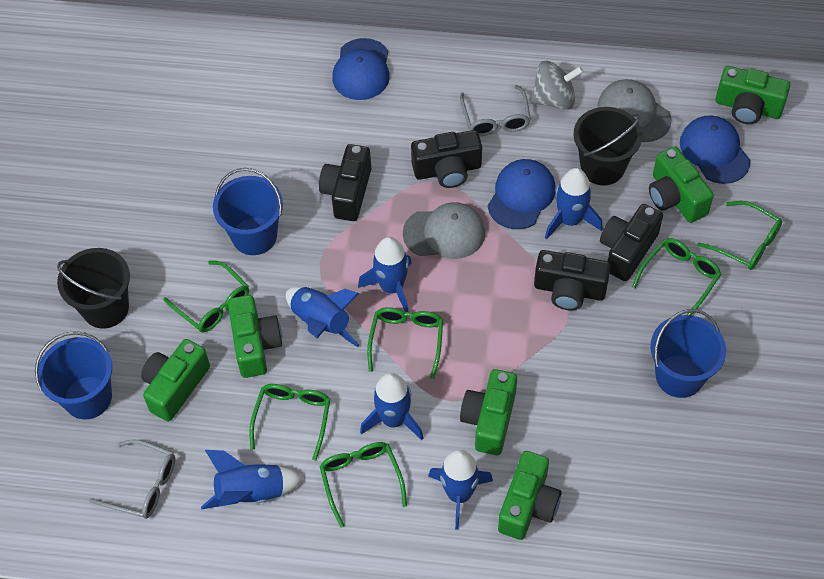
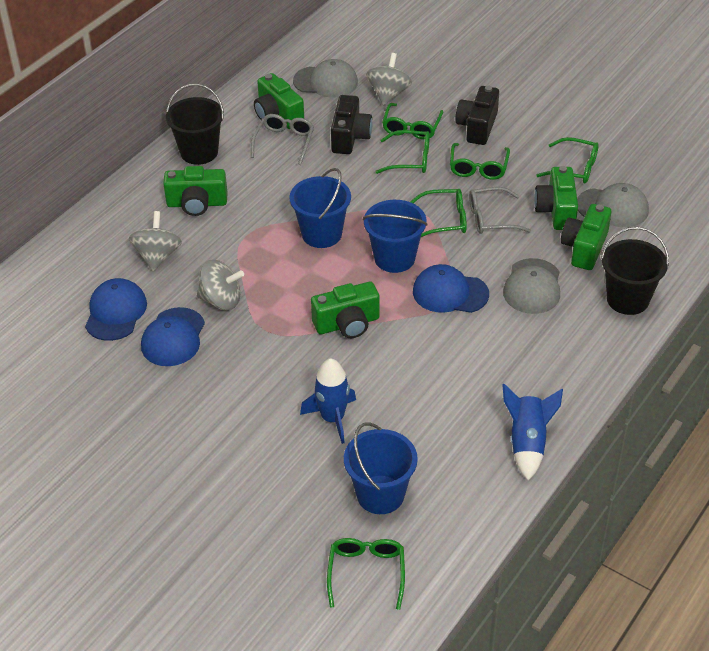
black camera: [319,144,371,221] [411,130,482,188] [534,250,611,310] [600,204,663,281] = 4 -> [331,95,372,154] [455,85,499,145] = 2
blue rocket: [201,450,304,510] [286,287,359,347] [358,237,412,313] [360,373,423,440] [428,450,493,530] [545,168,603,240] = 6 -> [300,358,356,444] [502,384,563,480] = 2
green camera: [141,339,210,422] [228,295,282,378] [460,369,517,455] [498,451,562,540] [649,146,714,223] [715,66,791,124] = 6 -> [163,166,228,216] [254,73,304,129] [311,282,380,338] [534,166,578,230] [561,204,611,270] = 5
grey cap: [403,202,485,259] [597,79,671,142] = 2 -> [293,59,358,97] [503,258,560,314] [577,183,649,227] = 3
grey spinning top: [530,61,583,110] = 1 -> [129,211,182,272] [197,260,244,310] [366,53,412,105] = 3

